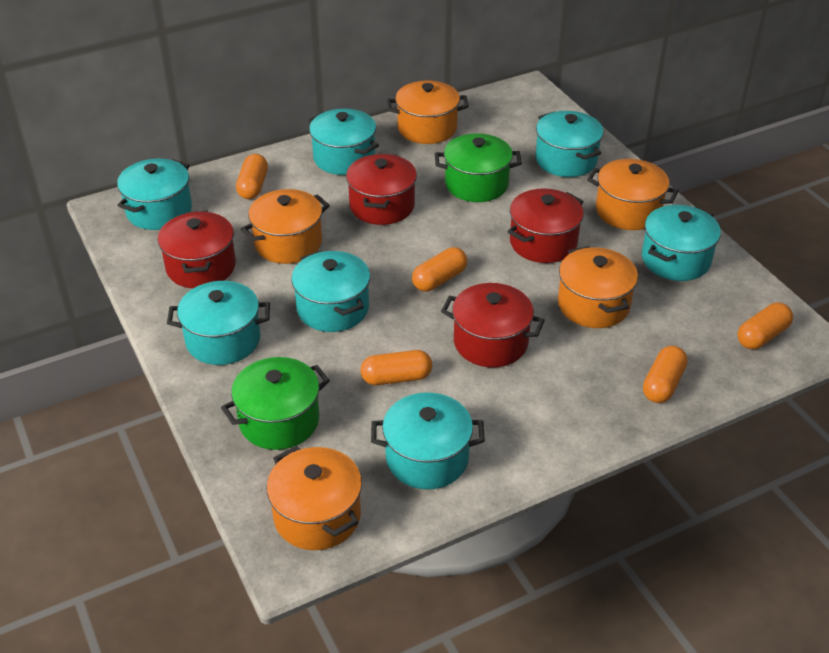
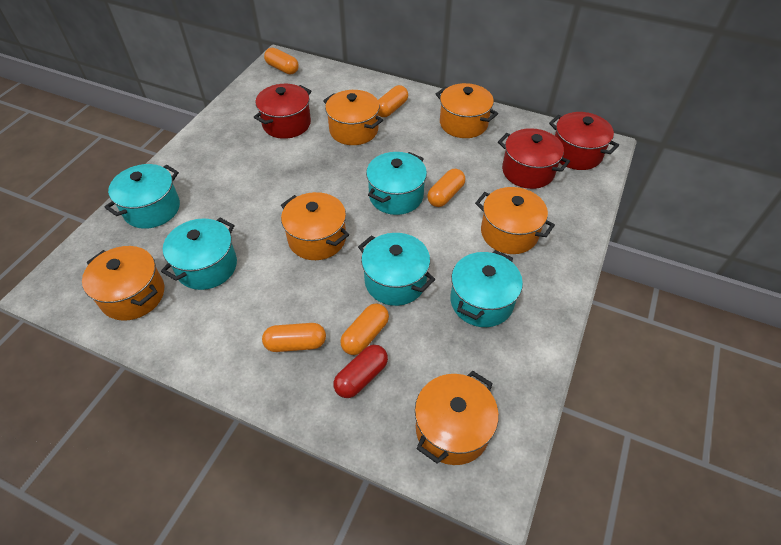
green pot: [221,357,330,450] [435,133,522,202] = 2 -> none = 0
orange pot: [241,189,330,264] [267,446,362,550] [387,81,469,144] [558,246,638,328] [587,159,679,230] = 5 -> [82,246,164,321] [281,192,349,260] [323,90,383,145] [415,371,499,465] [436,83,498,138] [475,187,555,254] = 6
red capsule: none = 0 -> [333,345,388,398] = 1
red pot: [158,211,236,288] [346,154,417,225] [441,283,545,367] [507,188,584,263] = 4 -> [254,84,311,139] [498,128,570,189] [549,112,619,170] = 3
turquoise pot: [117,159,192,230] [167,281,270,365] [291,250,370,332] [308,109,379,175] [371,392,485,489] [535,111,604,177] [642,205,721,281] = 7 -> [104,164,180,229] [161,218,237,290] [358,233,435,306] [366,152,427,215] [450,250,523,327] = 5

